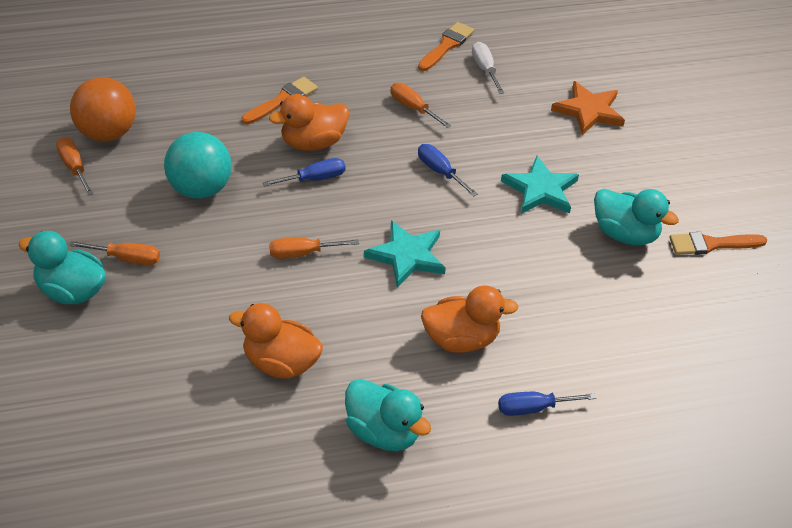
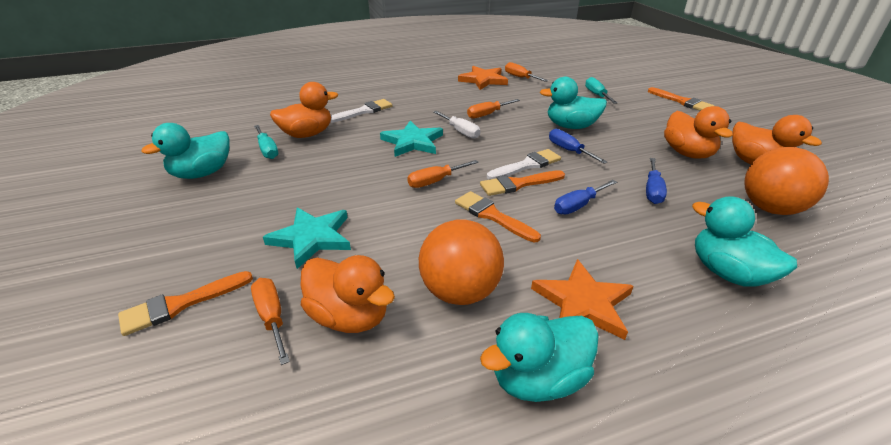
orange ball: [70,77,136,142] = 1 -> [419,219,504,305] [744,147,829,215] = 2
orange brush: [241,77,318,124] [418,22,474,71] [669,232,767,255] = 3 -> [118,271,253,336] [455,191,541,242] [480,170,565,196] [648,87,714,111] = 4
orange duck: [229,303,323,379] [269,94,349,151] [421,285,518,353] = 3 -> [270,82,338,138] [301,255,395,333] [664,106,733,159] [732,115,822,164] = 4
orange star: [551,81,625,135] = 1 -> [458,66,508,90] [531,259,634,340] = 2
turquoise ball: [164,132,232,199] = 1 -> none = 0
turquoise duck: [18,231,106,304] [345,379,431,451] [594,189,679,245] = 3 -> [141,123,230,179] [480,313,599,402] [540,77,607,129] [692,196,797,286] = 4
turquoise screwdriver: none = 0 -> [254,125,278,159] [585,77,618,104] = 2
white brush: none = 0 -> [330,99,392,123] [487,149,561,180] = 2

